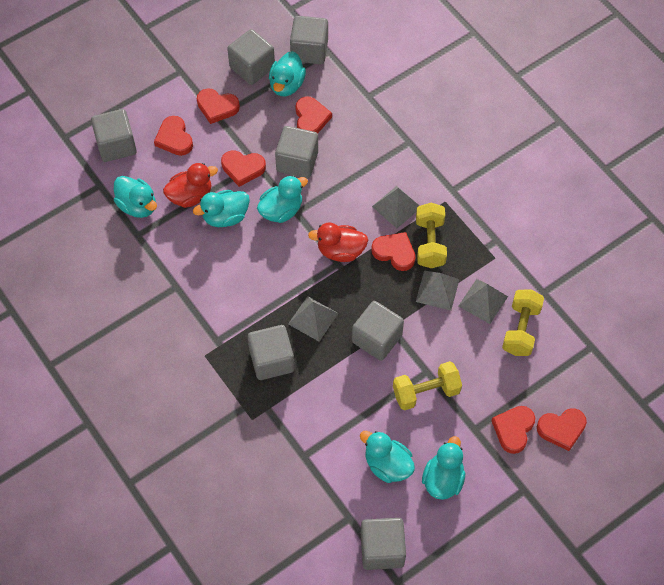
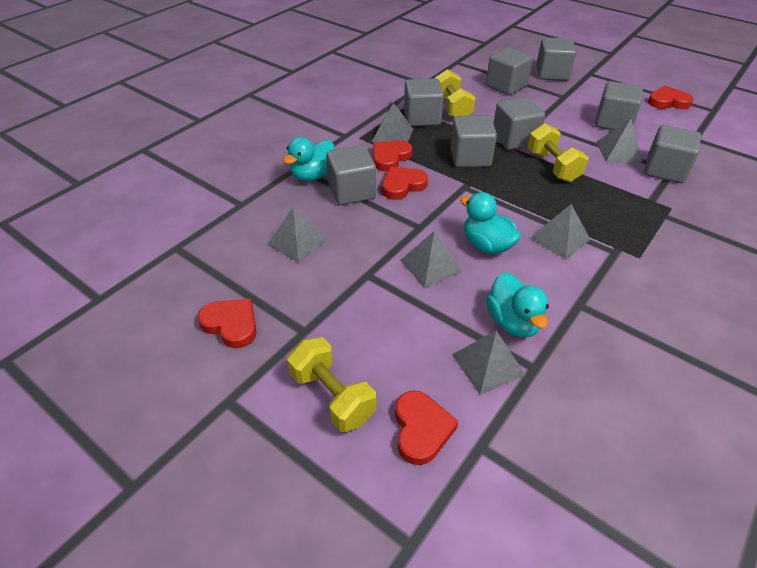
grey cube: [91,109,137,162] [227,29,275,85] [248,325,294,380] [275,126,318,178] [290,16,328,64] [352,301,404,361] [361,518,406,570] = 7 -> [326,145,376,205] [404,78,444,126] [450,115,497,167] [486,47,533,95] [493,97,545,150] [536,37,576,81] [595,81,643,130] [644,125,701,183] = 8
grey pyramid: [288,296,339,341] [372,186,419,228] [416,271,460,311] [459,279,508,324] = 4 -> [267,207,328,263] [372,102,413,143] [400,231,462,288] [452,330,525,395] [530,204,590,260] [596,119,643,162] = 6
red duck: [163,163,218,208] [308,222,368,262] = 2 -> none = 0
red heart: [154,116,193,156] [197,89,240,124] [221,150,266,187] [295,96,332,134] [372,232,415,271] [492,406,535,454] [537,408,587,451] = 7 -> [197,299,257,348] [373,140,412,172] [382,167,428,200] [395,391,459,465] [648,86,693,109] = 5
turquoise duck: [114,176,157,218] [193,190,250,227] [257,175,308,223] [269,51,306,96] [360,431,415,483] [422,436,465,500] = 6 -> [283,137,335,181] [460,192,521,254] [486,272,549,337] = 3

